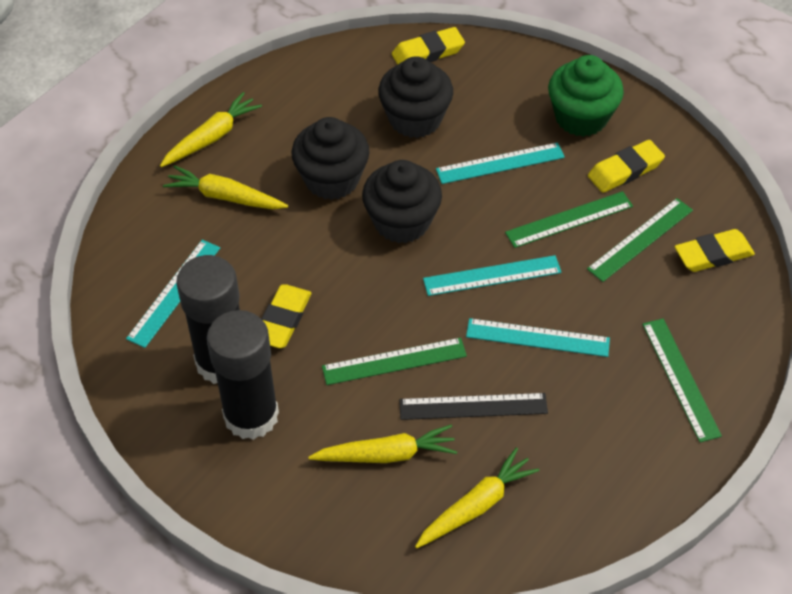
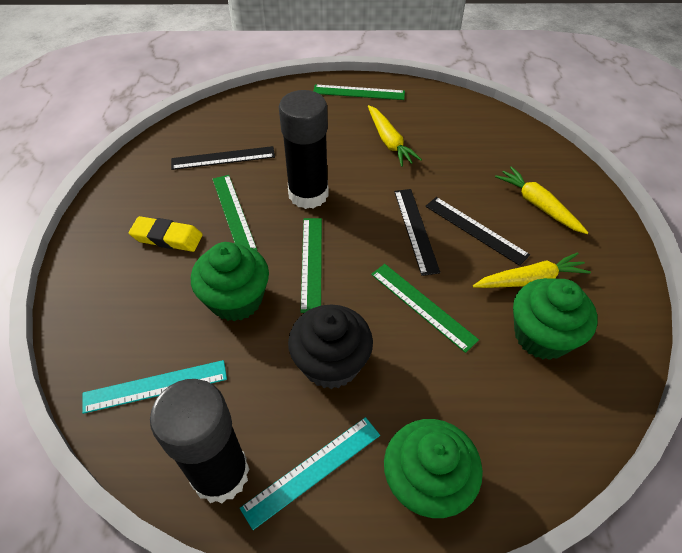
black cupcake: [291,117,369,200] [362,160,442,243] [378,56,453,138] = 3 -> [288,304,373,389] = 1
black ruler: [399,393,548,420] = 1 -> [171,146,275,170] [394,189,440,276] [425,197,530,266] = 3
green cupcake: [548,55,624,137] = 1 -> [191,242,269,321] [384,419,483,518] [513,278,598,360] = 3
turquoise ruler: [126,240,220,348] [423,255,562,296] [436,142,565,184] [466,318,610,357] = 4 -> [82,360,227,414] [240,417,380,530] = 2
yellow carrot: [160,92,262,167] [163,165,288,209] [308,425,457,463] [415,447,540,548] = 4 -> [368,105,422,167] [473,252,591,288] [495,166,589,234] = 3
yellow eraser: [262,284,311,348] [392,27,465,65] [588,140,665,193] [675,229,755,272] = 4 -> [129,216,203,252] = 1

